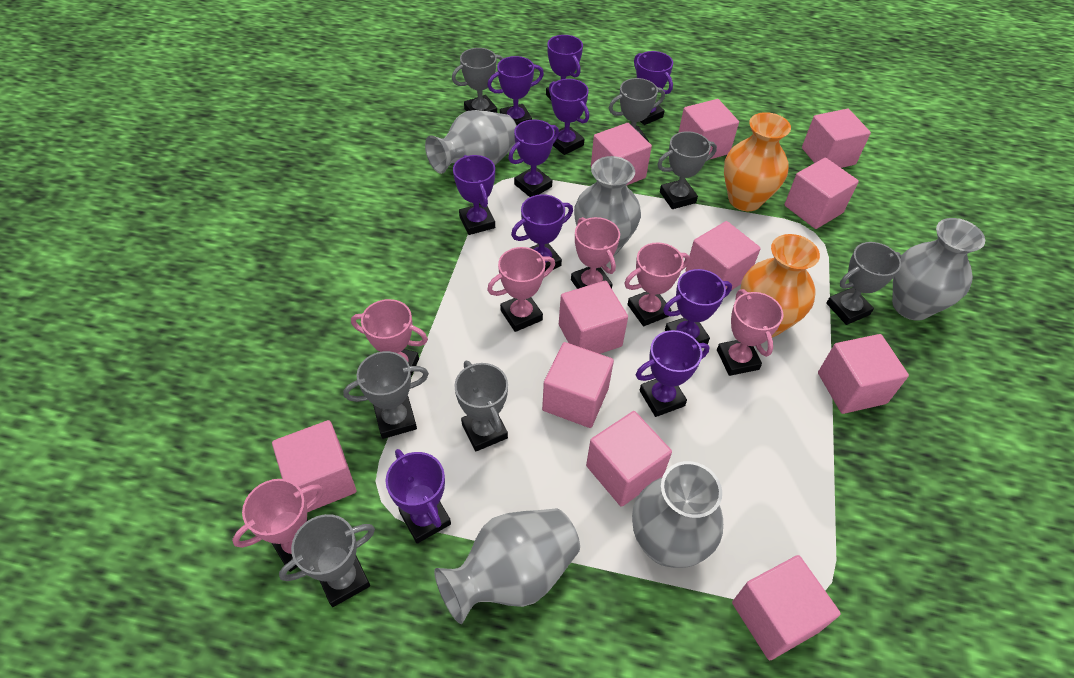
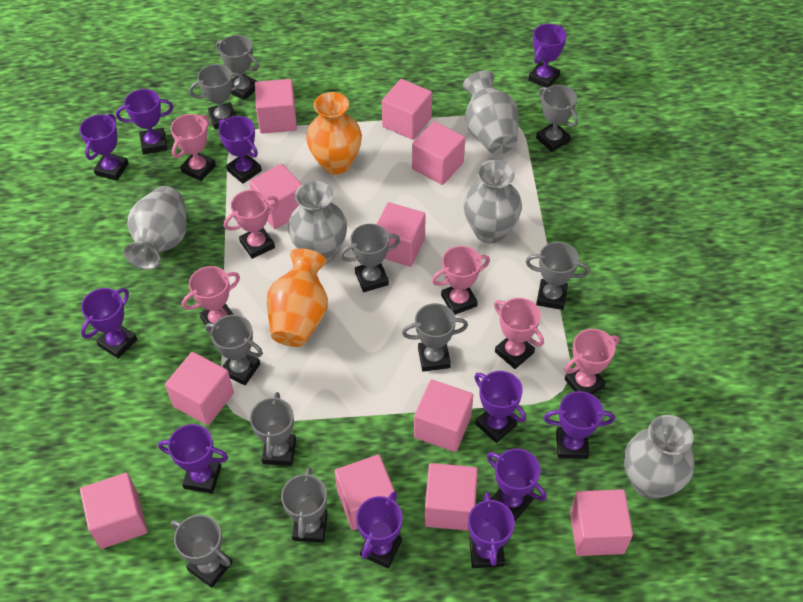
grey trophy: [279,514,375,607] [343,351,429,439] [452,48,504,113] [455,361,508,451] [609,78,665,142] [657,131,717,209] [826,242,901,325] = 7 -> [171,514,233,588] [189,64,244,129] [205,315,263,385] [216,35,259,100] [250,392,296,466] [281,467,328,543] [340,224,400,292] [402,303,468,372] [526,242,590,310] [536,85,578,152] = 10
purple trophy: [386,449,451,544] [453,155,495,235] [487,56,544,125] [508,119,559,197] [511,194,573,271] [546,35,583,100] [549,79,589,155] [634,51,673,125] [636,330,710,417] [663,269,732,344] = 10 -> [79,114,129,181] [81,288,137,359] [116,89,173,154] [158,424,228,494] [219,116,262,184] [356,491,403,568] [468,492,515,568] [474,371,526,443] [487,448,547,521] [528,24,567,88] [543,391,615,459] = 11

